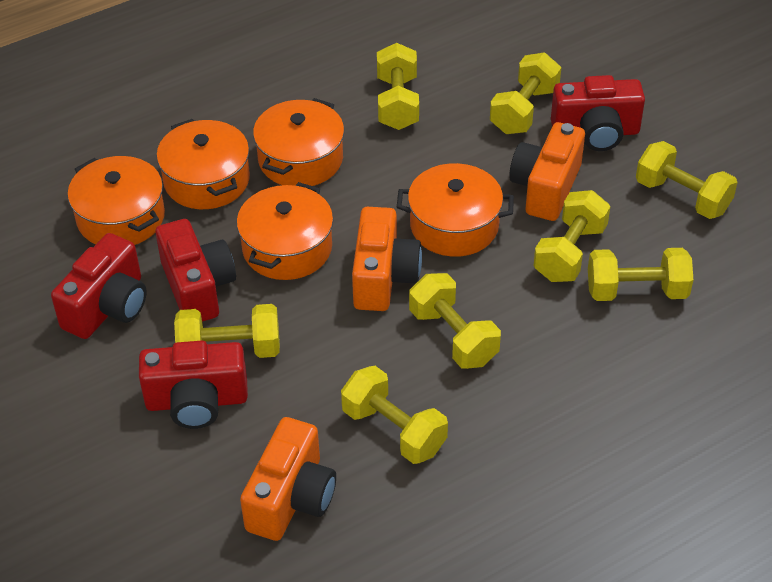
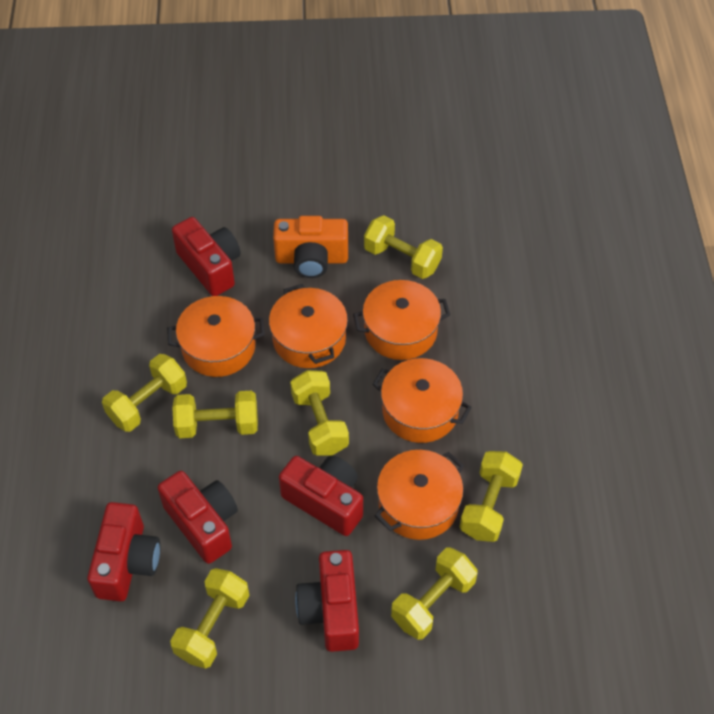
orange camera: [240,417,336,541] [352,207,422,311] [509,122,585,221] = 3 -> [273,216,348,278] = 1
red camera: [51,233,147,339] [139,341,248,429] [156,219,236,322] [551,75,645,151] = 4 -> [87,502,160,601] [158,471,238,564] [172,217,241,296] [279,456,363,536] [295,550,359,652] = 5
yellow dumbbell: [174,304,280,358] [341,366,448,464] [377,43,419,130] [409,273,501,369] [490,53,561,134] [533,190,610,282] [588,248,693,301] [636,141,738,219] = 8 -> [102,354,187,432] [170,568,249,669] [172,391,258,438] [290,370,349,456] [364,215,443,279] [391,547,478,640] [460,451,523,542] = 7

